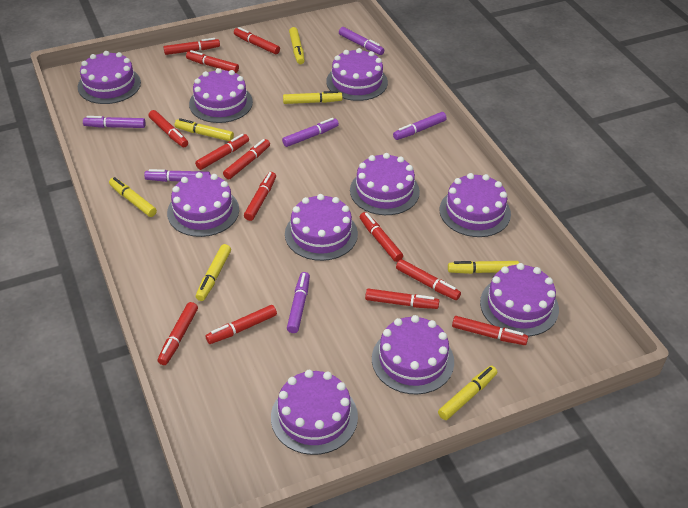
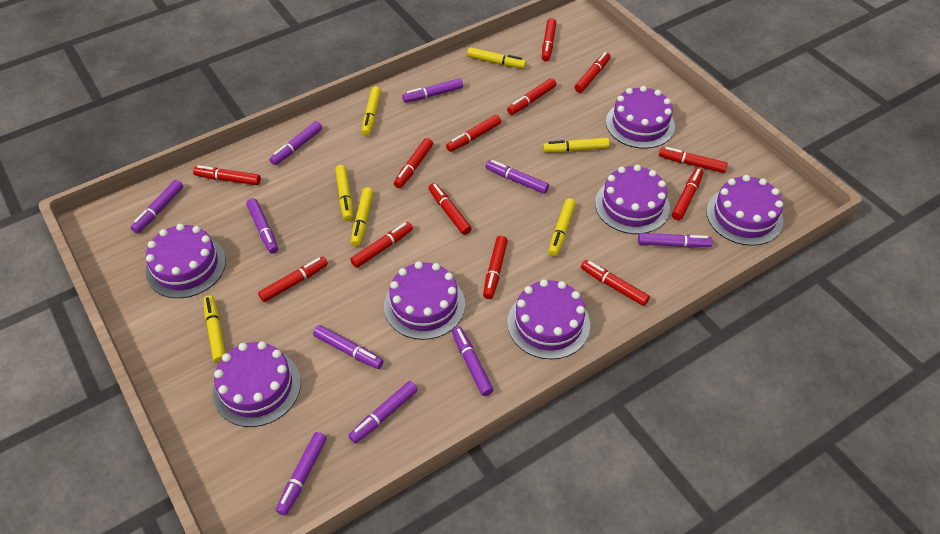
purple cake: [78,51,141,104] [167,172,239,237] [189,68,253,123] [271,370,358,455] [285,194,358,261] [326,48,388,101] [350,153,420,215] [372,315,454,395] [440,173,511,237] [480,263,559,336] = 10 -> [146,223,226,298] [213,341,301,427] [384,261,465,340] [507,279,590,359] [595,165,670,234] [606,86,675,149] [706,175,783,246] = 7
purple marker: [83,116,145,128] [144,169,211,182] [282,118,339,147] [287,272,310,333] [339,27,384,55] [393,112,447,140] = 6 -> [130,180,183,233] [246,198,278,254] [269,121,322,165] [276,432,327,515] [313,325,384,369] [348,381,418,443] [402,78,463,103] [452,326,493,396] [485,160,549,194] [638,233,713,248] = 10

